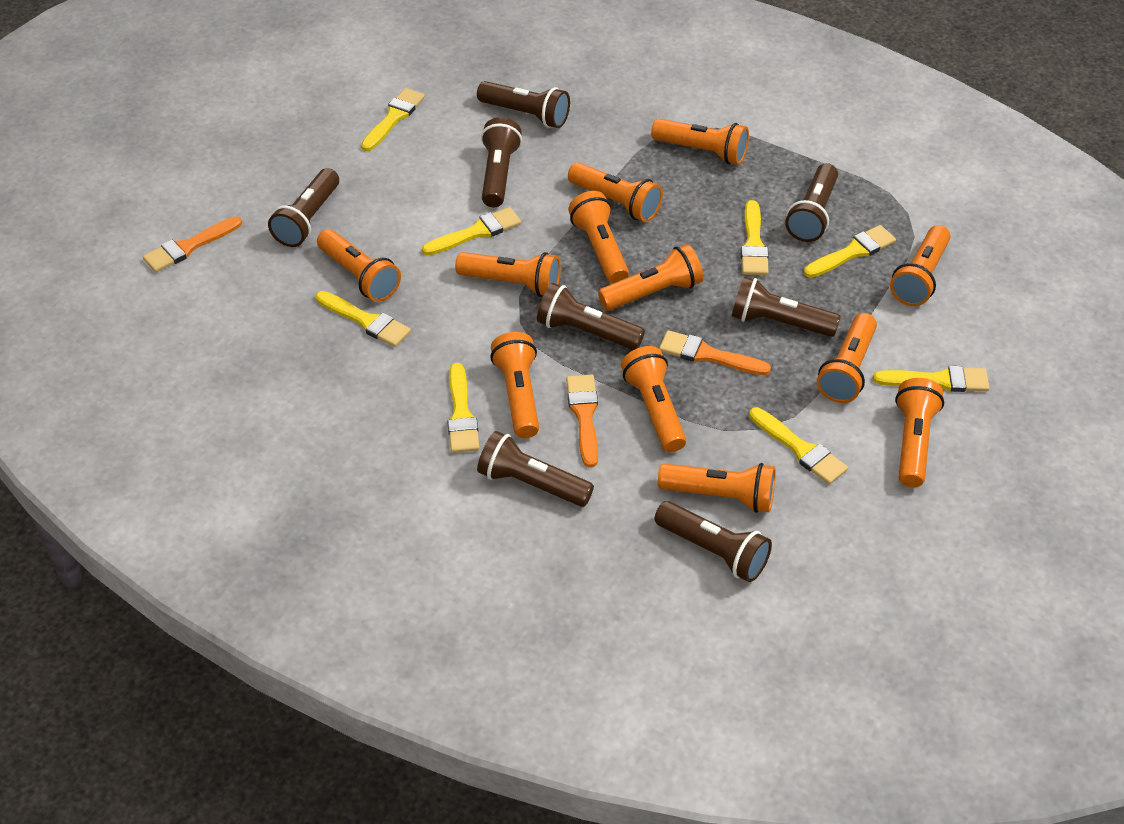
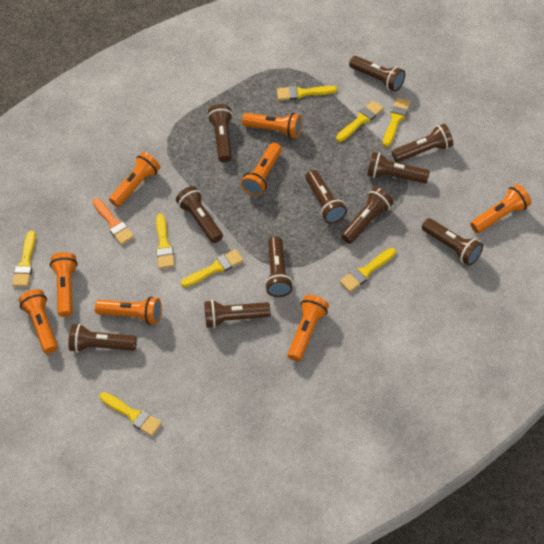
brown flashlight: [268,168,339,247] [477,81,570,128] [477,431,594,507] [481,117,522,207] [537,283,645,350] [655,501,772,582] [732,277,841,337] [785,163,838,242] = 8 -> [68,324,137,353] [176,186,223,243] [204,300,270,328] [207,104,233,162] [265,236,293,297] [305,170,347,224] [341,187,393,244] [349,56,405,92] [367,152,430,184] [392,124,453,162] [422,218,483,266] = 11
orange brush: [143,216,242,272] [566,375,598,468] [659,330,771,375] = 3 -> [93,198,134,245] = 1
orange flashlight: [317,229,401,302] [455,252,561,297] [490,332,539,438] [568,162,663,222] [568,191,629,284] [598,244,703,311] [621,346,686,452] [651,119,749,165] [658,463,776,513] [817,313,877,403] [890,225,951,306] [895,378,944,488] = 12 -> [19,289,58,354] [50,252,78,317] [95,297,162,325] [109,152,160,207] [241,143,282,196] [242,113,302,138] [288,295,329,361] [470,184,531,233] = 8

